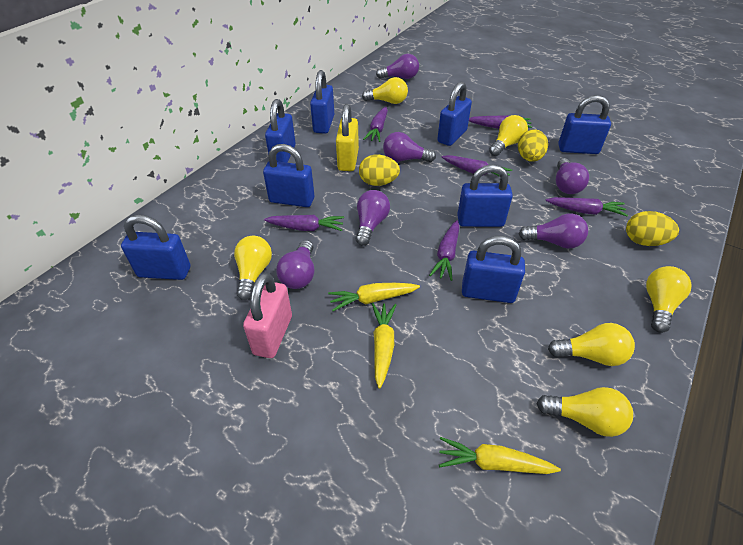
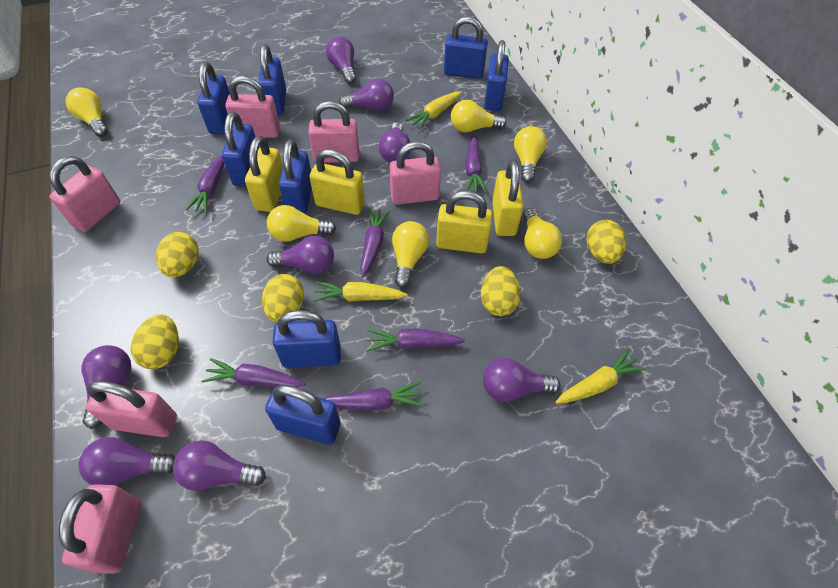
pink padlock: [243,273,292,358] = 1 -> [50,156,120,232] [59,484,141,574] [86,381,177,437] [225,76,280,138] [309,101,359,163] [390,141,441,205] = 6
purple light bulb: [276,240,314,289] [356,190,390,246] [376,54,419,79] [383,132,436,162] [518,214,588,248] [556,158,589,194] = 6 -> [78,437,175,485] [82,345,131,429] [173,440,266,491] [266,236,334,274] [326,36,356,84] [339,79,394,111] [379,122,411,163] [483,358,561,402] = 8
yellow egg: [359,155,400,186] [518,129,548,162] [626,211,679,246] = 3 -> [131,314,179,369] [156,232,199,277] [262,274,304,323] [481,266,521,316] [587,220,626,264] = 5
yellow padlock: [336,104,359,171] = 1 -> [245,136,283,212] [309,149,365,215] [436,191,493,253] [492,160,524,236] = 4

